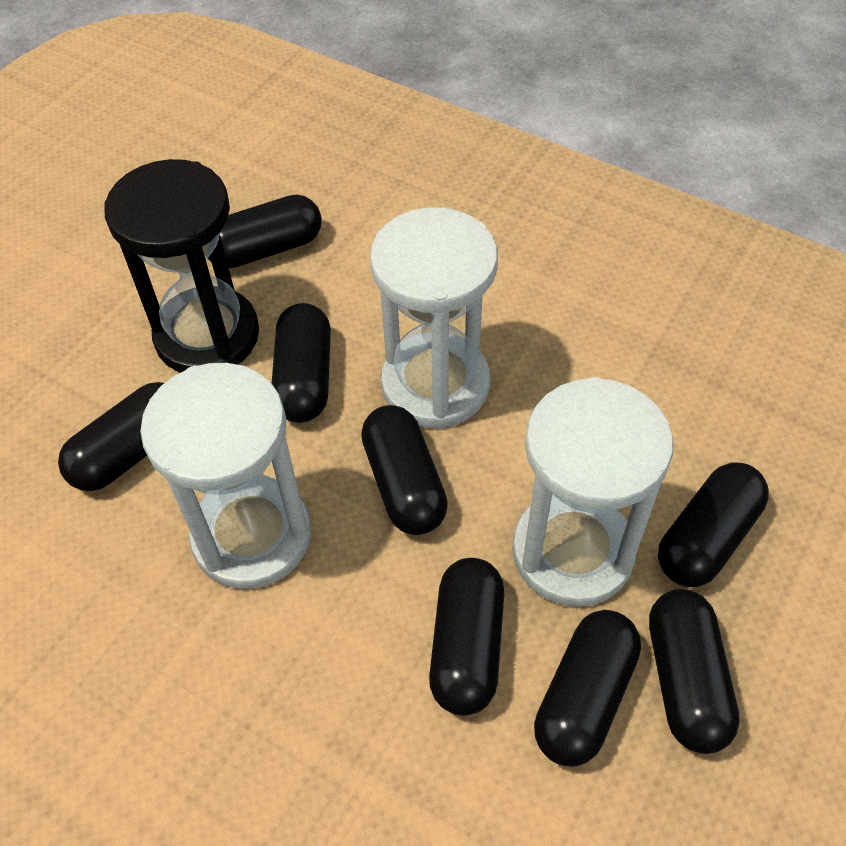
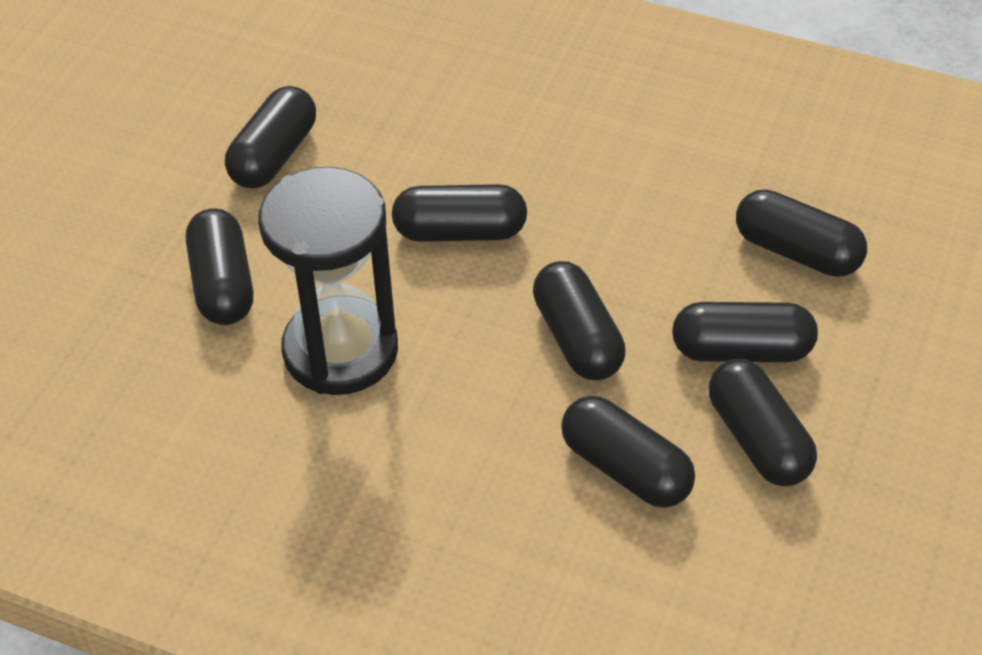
white hourglass: [140,363,311,589] [370,207,498,429] [512,377,673,607] = 3 -> none = 0

